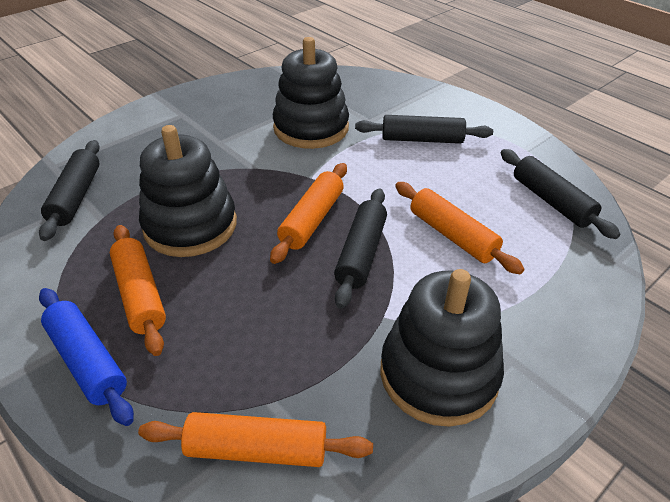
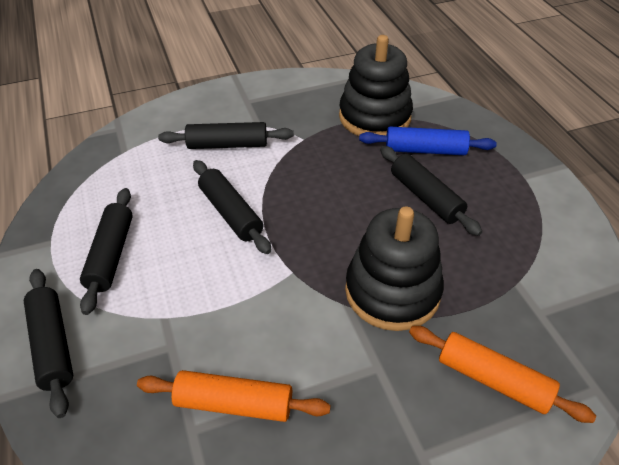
black rolling pin: [39,140,100,241] [334,188,387,309] [355,115,493,144] [501,149,621,239] = 4 -> [24,269,73,418] [80,188,133,315] [158,122,294,149] [193,160,272,254] [380,146,482,236] = 5
black stacking toy: [139,125,237,257] [273,37,349,149] [380,269,504,427] = 3 -> [339,35,413,136] [345,207,444,331] = 2
orange rolling pin: [110,225,166,356] [138,412,373,467] [270,163,347,264] [395,182,525,274] = 4 -> [137,370,331,422] [409,326,596,423] = 2

